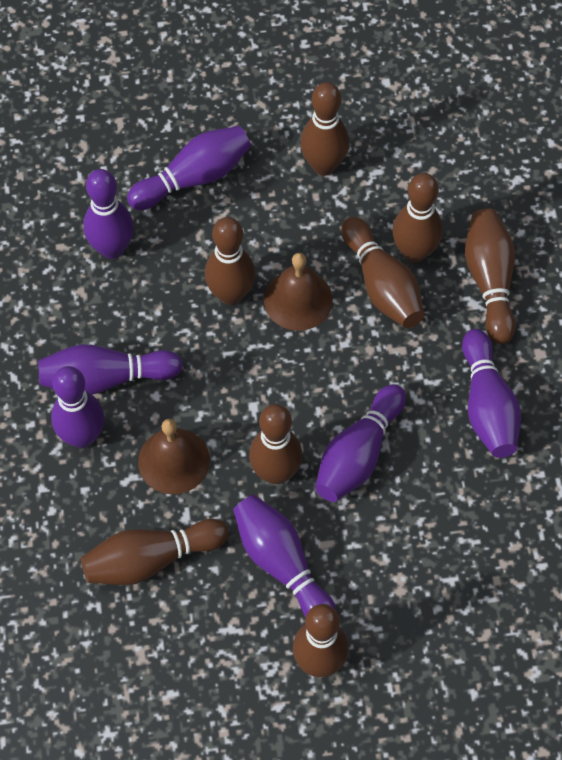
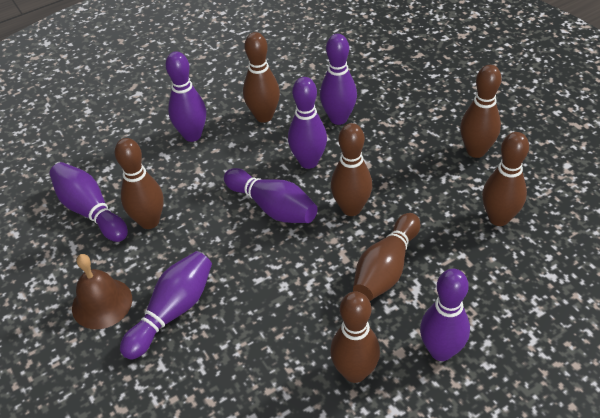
brown bell: [138,419,210,494] [264,253,333,331] = 2 -> [72,254,132,329] = 1
brown bowling pin: [81,519,229,585] [205,217,255,305] [249,404,302,484] [293,604,349,677] [300,82,349,175] [341,217,424,328] [393,173,443,263] [465,208,516,344] = 8 -> [115,138,164,229] [243,32,280,123] [330,291,380,383] [331,123,372,216] [353,213,420,301] [460,65,502,158] [482,132,529,226] = 7

